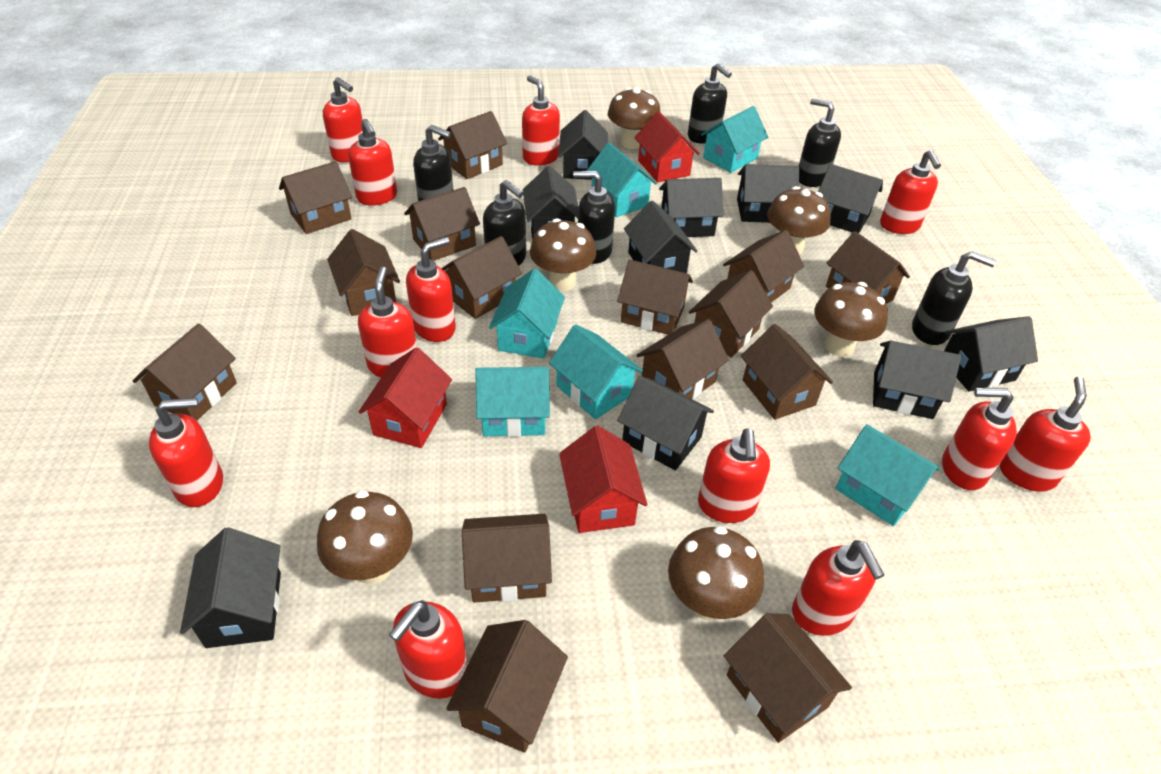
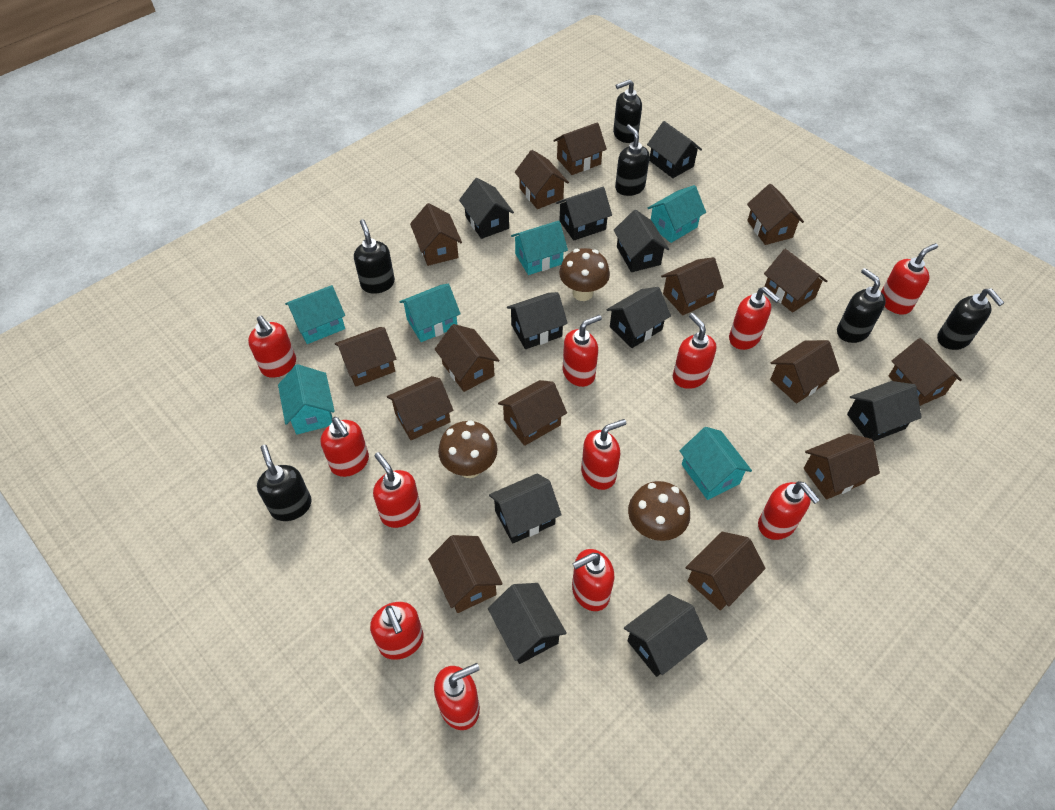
brown mushroom: [317,490,413,584] [530,218,596,291] [608,88,661,149] [668,526,764,620] [767,186,831,254] [814,282,888,357] = 6 -> [438,420,498,478] [559,248,610,301] [628,481,690,541] = 3
red house: [358,347,452,448] [559,426,647,533] [634,112,700,183] = 3 -> none = 0

